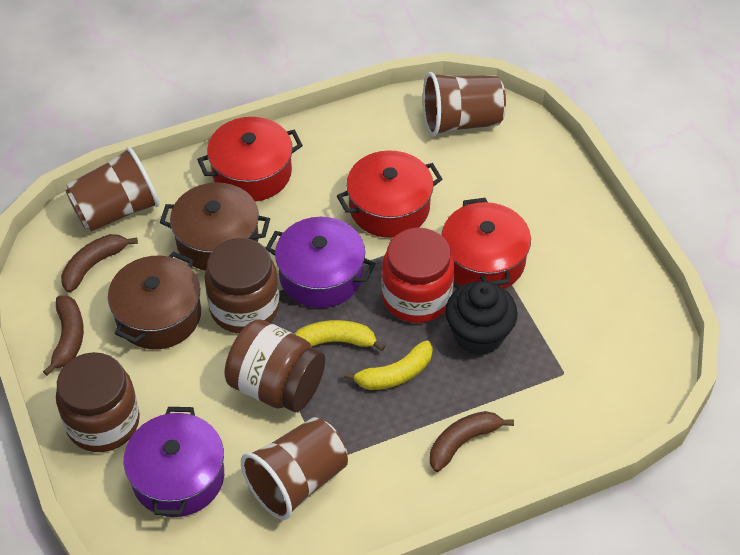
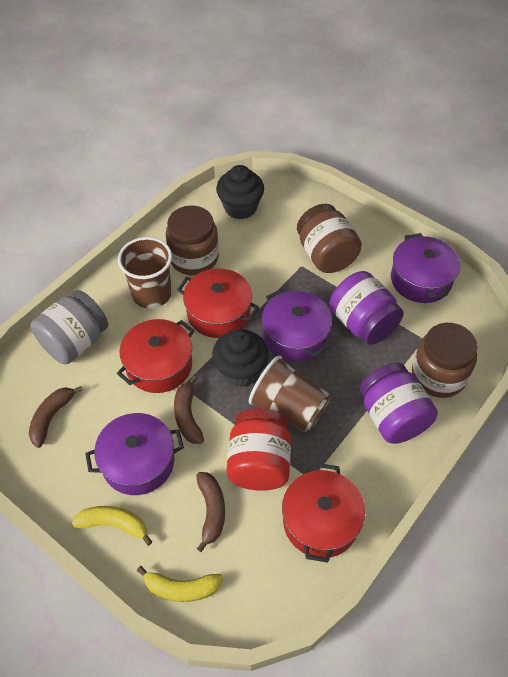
black cupcake: [445,281,518,356] = 1 -> [212,330,269,387] [216,165,264,219] = 2
brown cup: [65,147,159,232] [241,417,348,520] [423,72,506,136] = 3 -> [118,237,172,309] [249,355,329,432] = 2
brown pot: [108,252,201,349] [160,182,270,271] = 2 -> none = 0
grey jar: none = 0 -> [31,290,108,364] = 1
purple jar: none = 0 -> [329,271,404,345] [360,363,438,444] = 2
purple pot: [124,407,224,517] [266,217,376,308] = 2 -> [85,413,184,495] [262,289,332,362] [391,233,460,303] = 3

